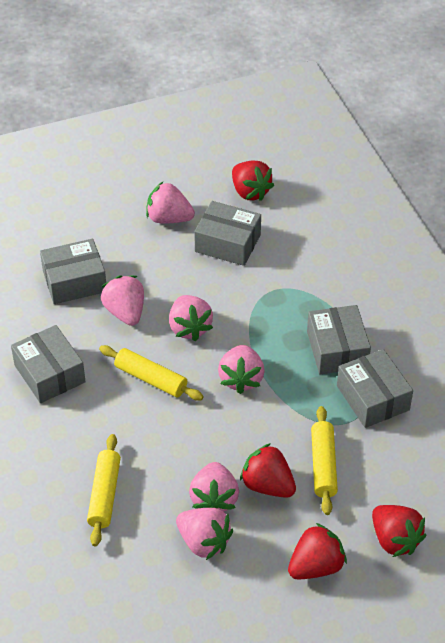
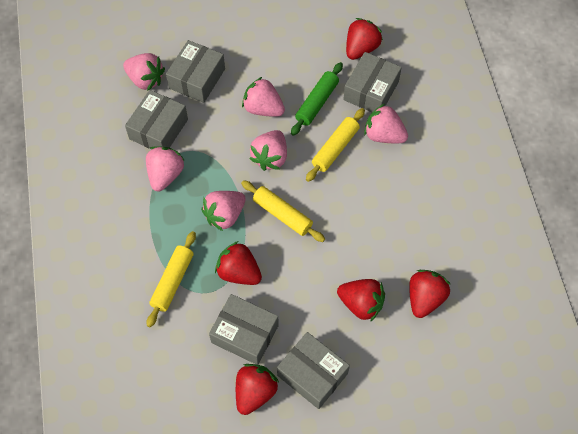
green rolling pin: none = 0 -> [291,62,343,136] = 1
red strawberry: [232,161,274,201] [240,443,296,498] [288,523,347,579] [372,505,426,557] = 4 -> [215,241,262,285] [236,364,279,415] [337,279,385,322] [346,18,383,60] [409,270,451,318] = 5

